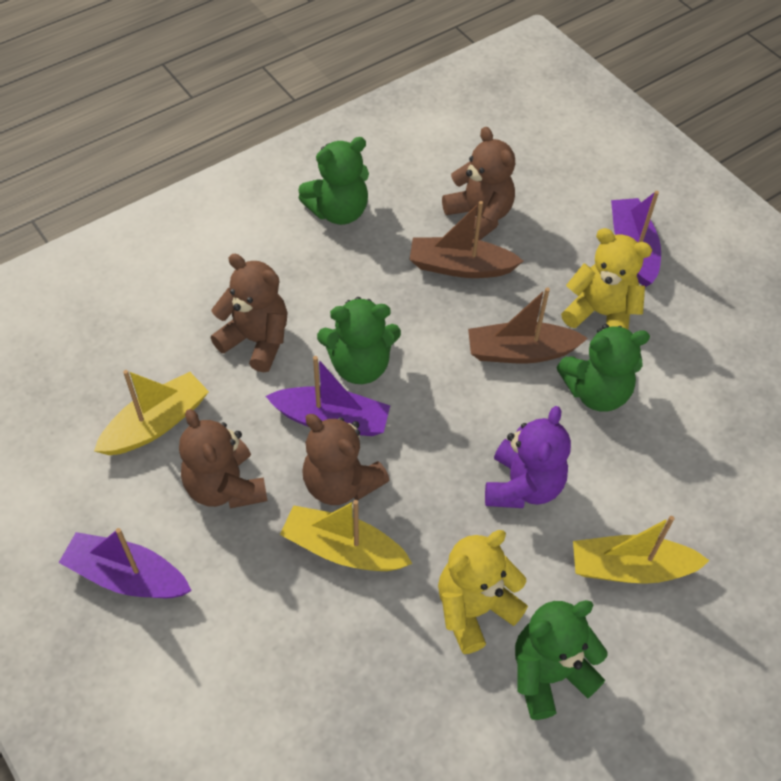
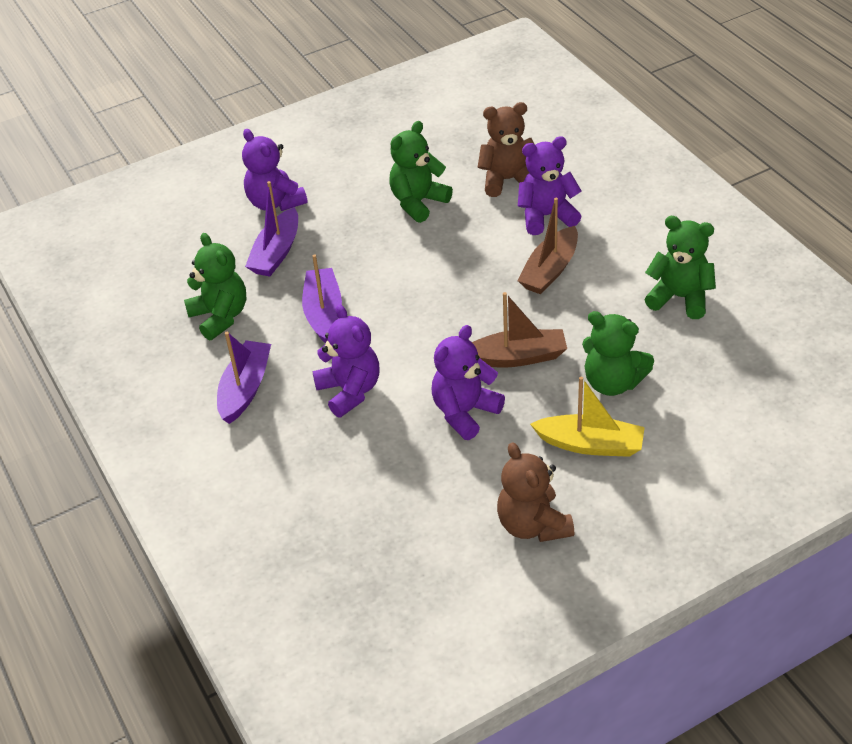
brown teddy bear: [179,409,267,508] [211,254,288,372] [302,414,389,505] [442,127,515,240] = 4 -> [478,102,534,197] [497,442,575,542] = 2
purple teddy bear: [485,406,571,508] = 1 -> [242,129,308,211] [312,304,380,417] [432,325,505,440] [518,136,582,235] = 4
yellow boat: [94,370,209,455] [280,500,413,571] [573,516,710,584] = 3 -> [530,377,645,457] = 1
yellow teddy bear: [438,530,528,654] [561,228,652,330] = 2 -> none = 0

